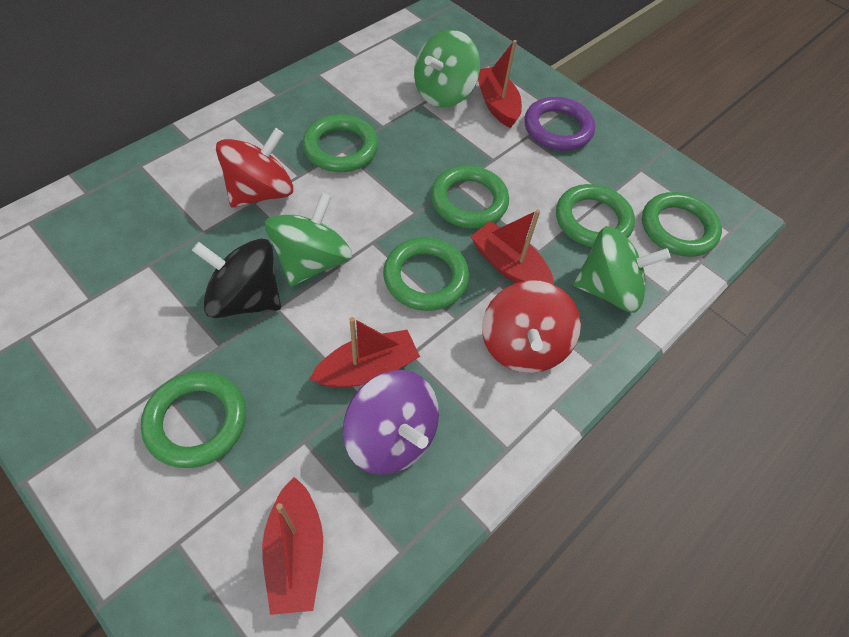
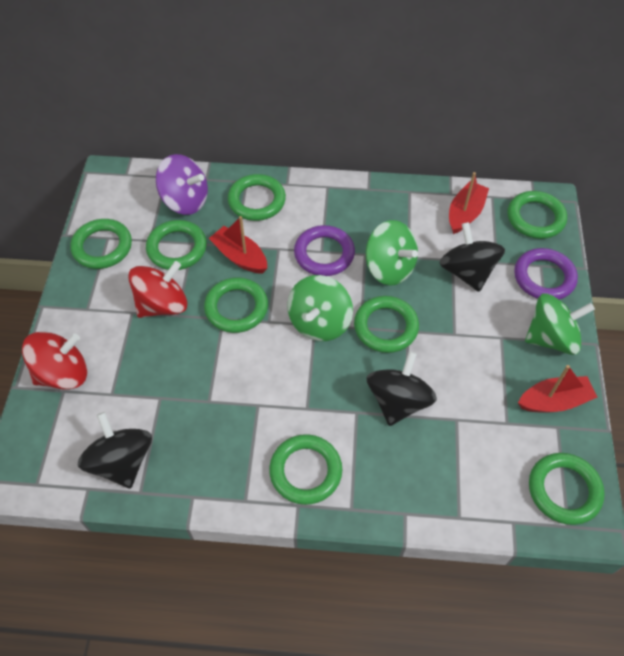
black spinning top: [192,239,281,318] = 1 -> [78,412,152,489] [367,351,437,426] [440,222,505,292] = 3
green ring: [141,371,246,468] [302,114,378,172] [383,237,469,311] [431,165,509,228] [556,184,635,247] [642,192,722,257] = 6 -> [70,219,132,269] [146,220,207,270] [204,277,268,333] [228,174,286,221] [269,434,342,505] [354,296,419,353] [508,191,567,239] [529,453,605,525] = 8
purple ring: [524,97,595,151] = 1 -> [294,225,355,276] [514,248,578,300] = 2
red boat: [262,477,323,615] [310,317,420,388] [470,209,554,285] [478,40,522,128] = 4 -> [209,216,267,274] [449,172,489,234] [518,365,598,413] = 3

